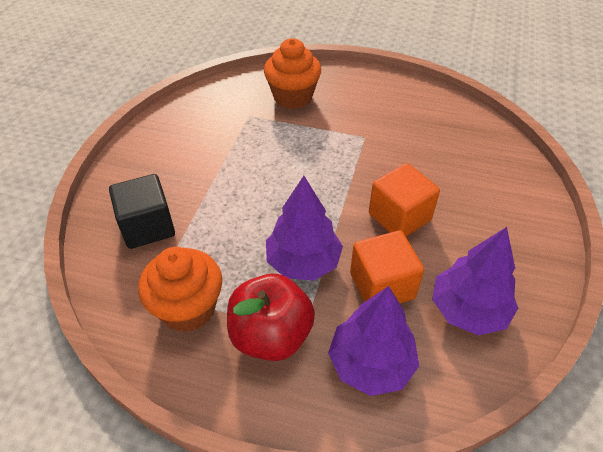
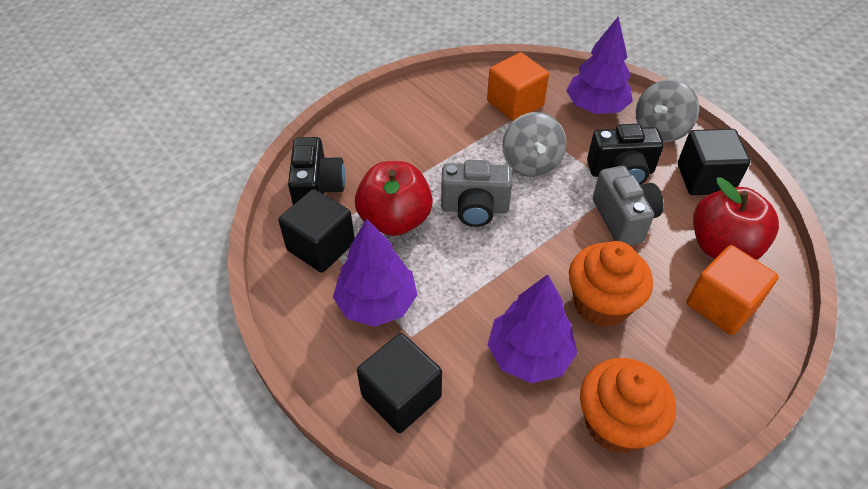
black camera: none = 0 -> [288,137,345,205] [587,124,664,185] = 2
black cube: [109,174,175,249] = 1 -> [278,189,355,273] [357,333,442,433] [678,129,751,195] = 3
grey camera: none = 0 -> [441,160,512,227] [593,166,664,245] = 2
grey spinning top: none = 0 -> [502,112,567,177] [636,79,699,142] = 2
red apple: [227,274,315,361] = 1 -> [355,161,433,236] [693,177,779,260] = 2

